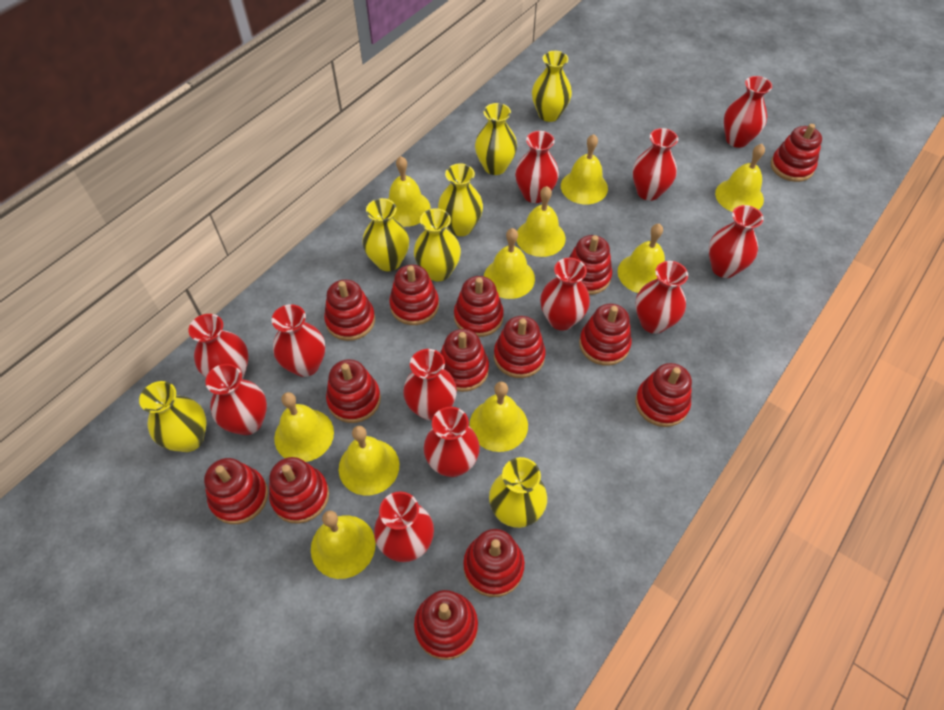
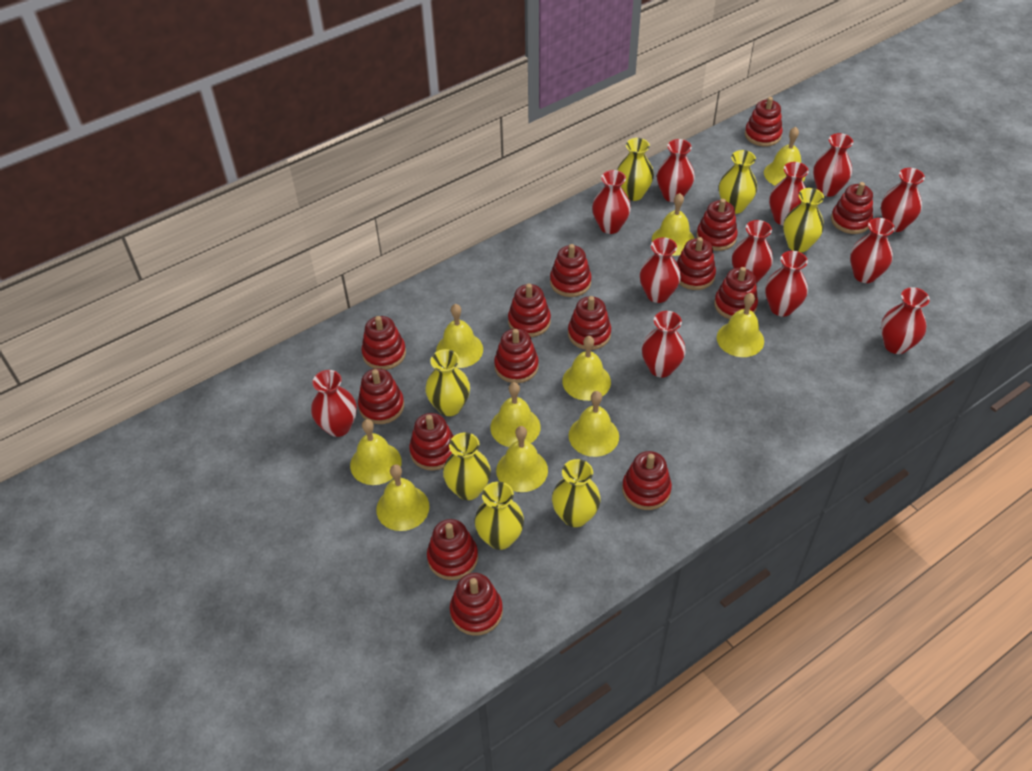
red stacking toy: [204,458,268,524] [269,457,329,524] [324,280,375,341] [326,359,381,423] [389,265,439,325] [414,590,478,660] [440,329,489,392] [454,276,504,337] [463,529,525,597] [494,316,546,378] [569,235,612,295] [579,304,632,366] [635,363,692,427] [771,124,822,182] = 14 -> [358,368,404,424] [361,316,406,370] [409,413,454,471] [427,519,478,580] [450,573,503,636] [494,329,539,383] [508,283,551,337] [550,244,592,297] [568,296,611,350] [622,451,672,510] [676,237,716,290] [696,199,738,251] [714,267,758,319] [745,97,783,146] [831,182,873,234] = 15

